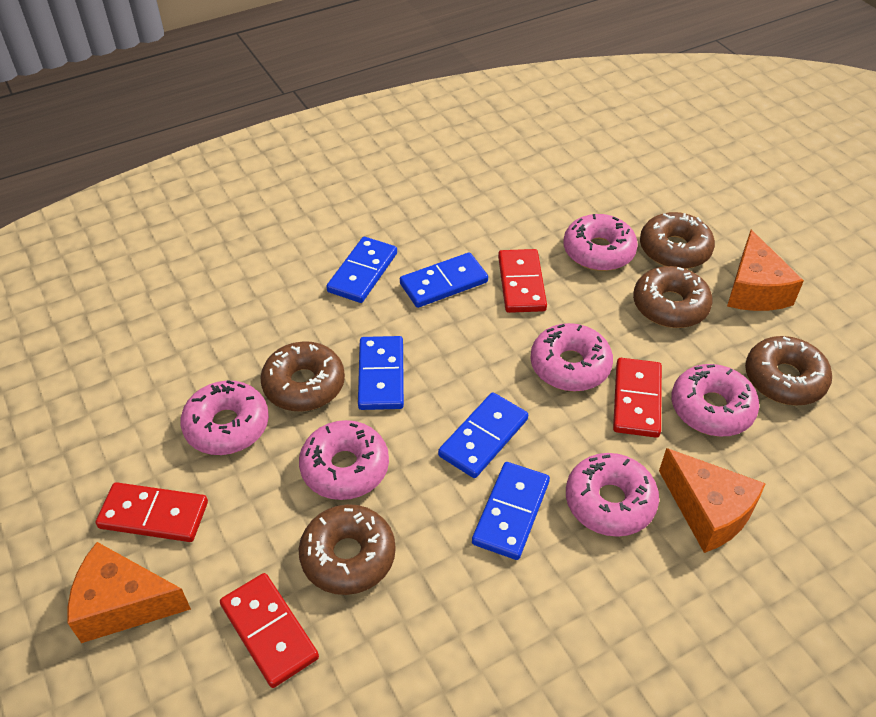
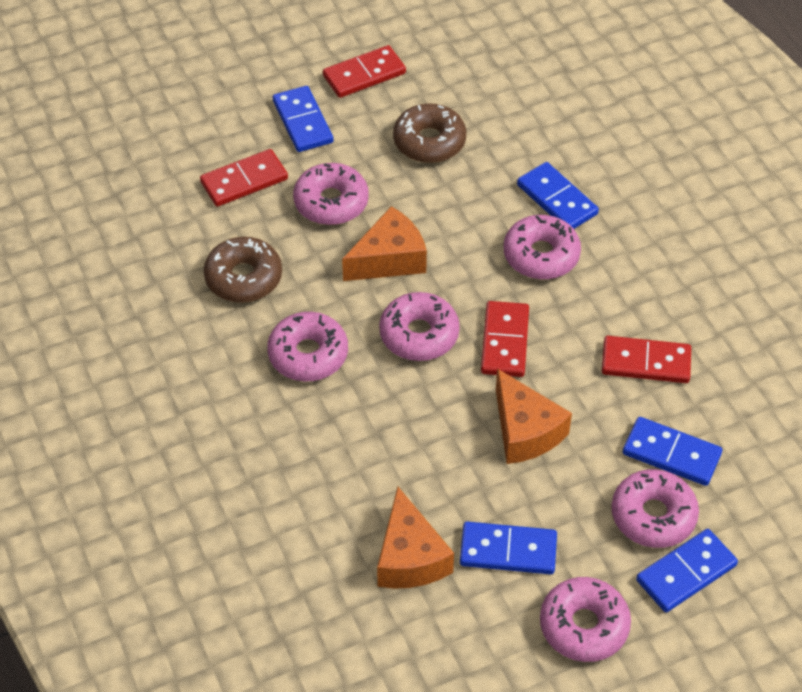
brown donut: [260,341,345,412] [299,504,396,595] [633,266,712,328] [640,212,715,269] [745,336,832,406] = 5 -> [204,237,282,303] [393,103,466,163] = 2

